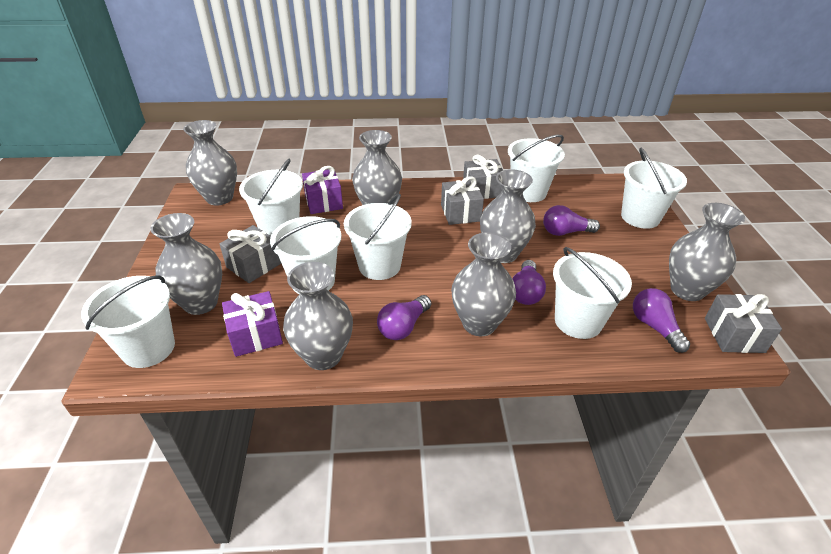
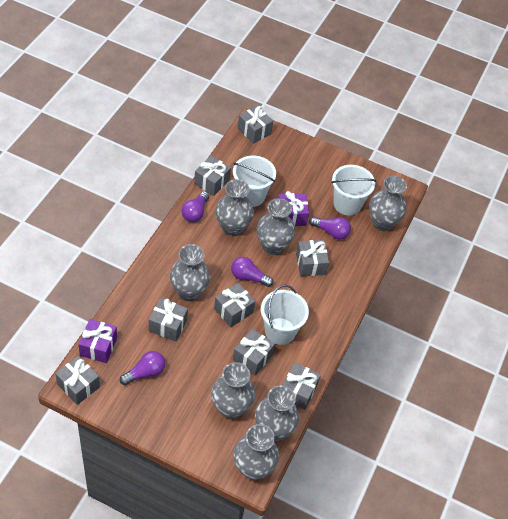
grey gift: [219,225,281,283] [441,176,484,225] [463,154,503,199] [705,294,782,353] = 4 -> [55,356,100,405] [149,298,188,341] [194,156,231,196] [214,283,255,327] [233,328,275,375] [238,106,273,144] [282,363,321,409] [296,240,329,276] = 8
white bucket: [81,275,175,368] [239,159,303,236] [270,216,341,294] [344,194,411,280] [508,135,565,202] [553,247,632,339] [621,148,687,229] = 7 -> [233,156,276,207] [261,285,309,345] [331,165,376,216] = 3

